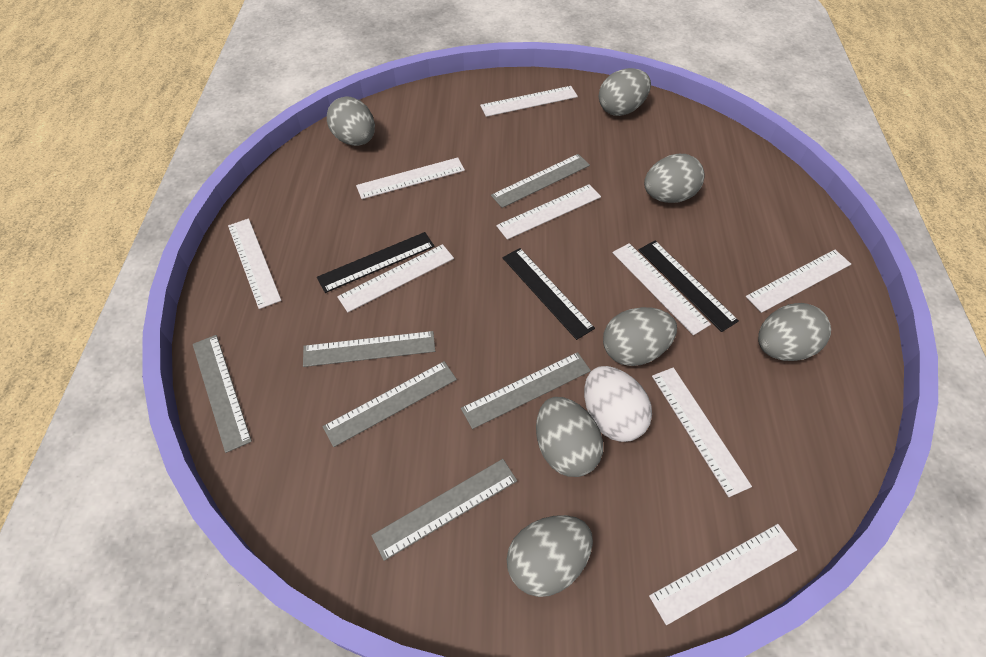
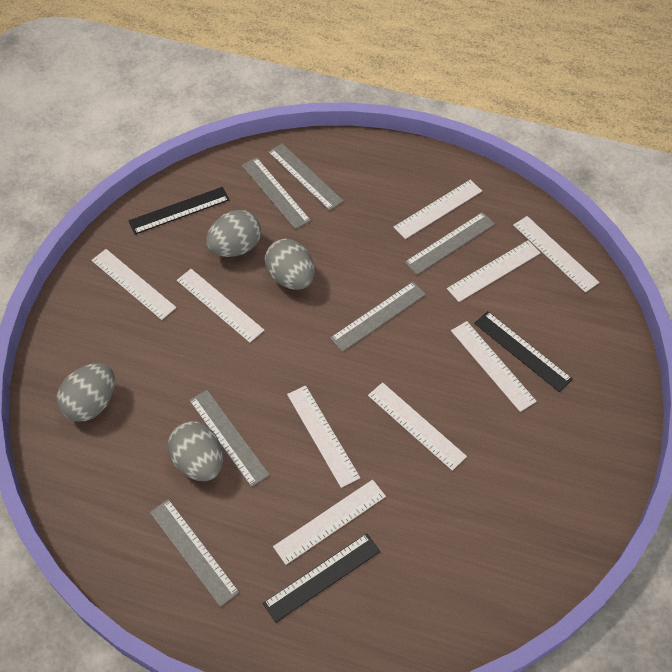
grey egg: [327,96,375,146] [507,515,593,597] [536,397,603,477] [599,68,651,116] [603,307,677,366] [644,154,705,203] [758,303,831,361] = 7 -> [57,363,115,422] [168,421,223,481] [206,210,261,257] [265,239,315,290] = 4
white egg: [584,366,652,442] = 1 -> none = 0

